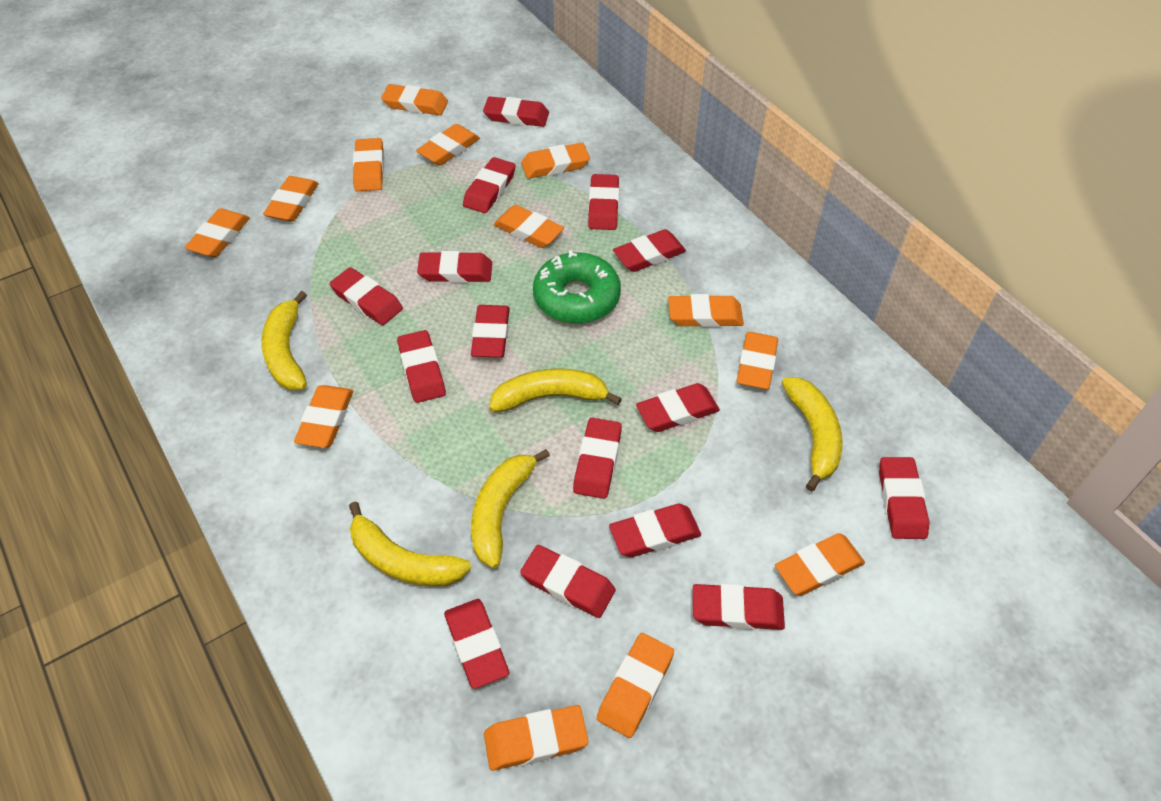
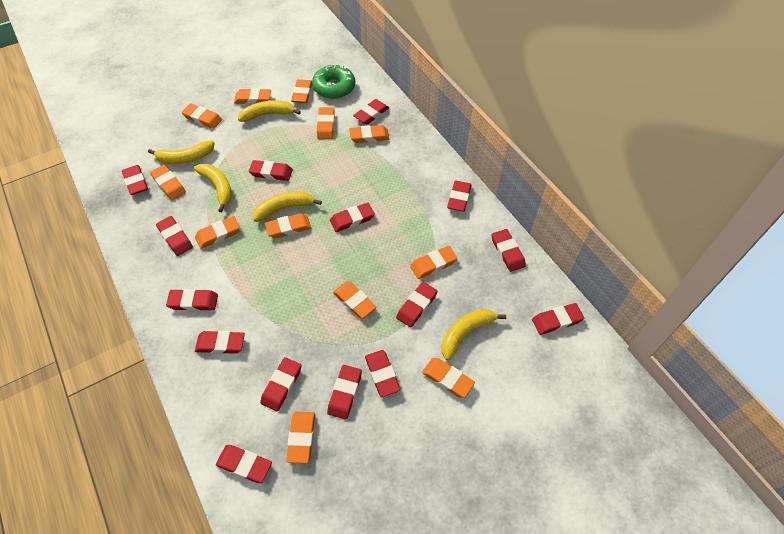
orange eraser: [185,208,250,257] [263,176,319,222] [294,385,353,448] [353,138,384,191] [381,84,448,115] [416,124,480,165] [484,705,588,771] [493,205,564,248] [521,143,590,179] [597,633,674,738] [668,294,744,327] [737,332,778,389] [775,533,865,596] = 13 -> [150,165,186,200] [182,103,222,129] [195,216,240,249] [234,88,271,104] [265,213,311,238] [286,412,315,463] [291,79,312,103] [317,107,335,139] [333,281,377,318] [349,125,389,143] [410,246,458,279] [422,358,475,398] = 12

